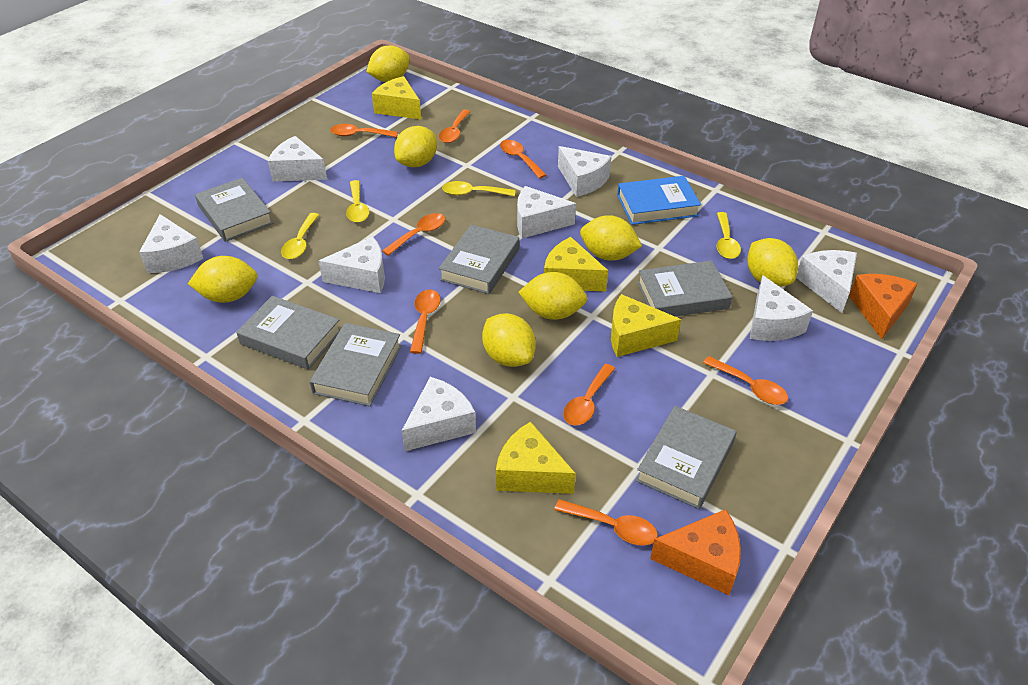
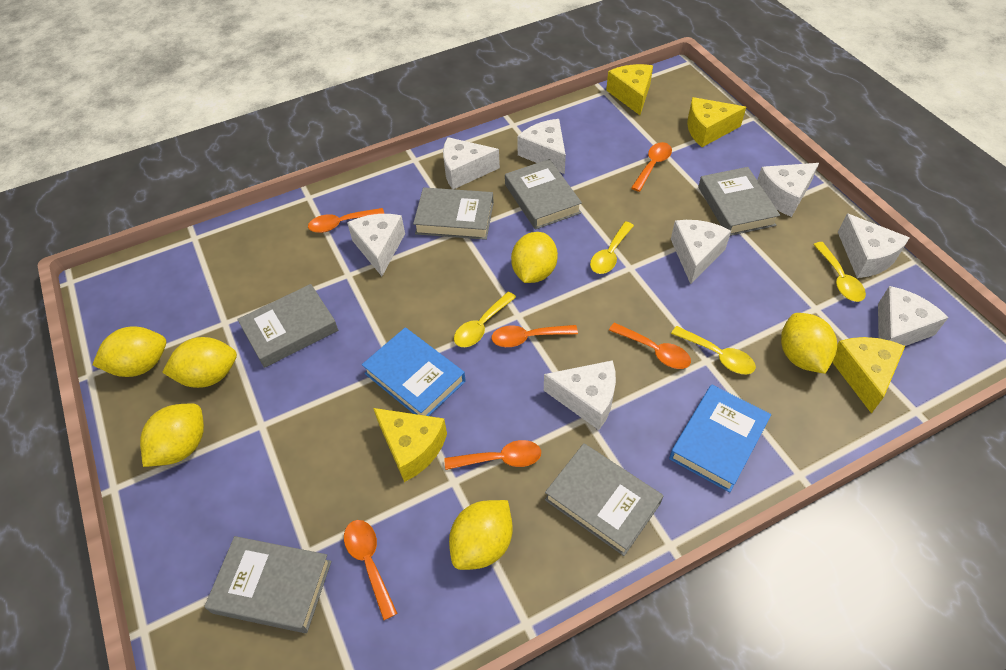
blue book: [617,176,701,225] = 1 -> [362,328,466,416] [669,385,771,492] = 2
orange cheese: [650,509,741,596] [849,274,917,339] = 2 -> none = 0
orange spoon: [330,124,398,137] [382,213,445,256] [410,289,441,354] [439,109,471,143] [500,140,546,179] [554,499,658,546] [563,364,615,426] [703,356,788,405] = 8 -> [308,208,384,233] [344,520,398,620] [445,440,541,470] [491,325,578,347] [609,323,691,369] [631,142,672,192] = 6
yellow lemon: [188,256,258,303] [366,45,410,82] [394,126,437,167] [482,313,536,367] [519,272,587,320] [580,215,642,261] [747,238,798,287] = 7 -> [92,326,166,377] [140,403,204,467] [162,337,237,388] [449,500,513,570] [511,232,558,283] [781,313,837,374] = 6

